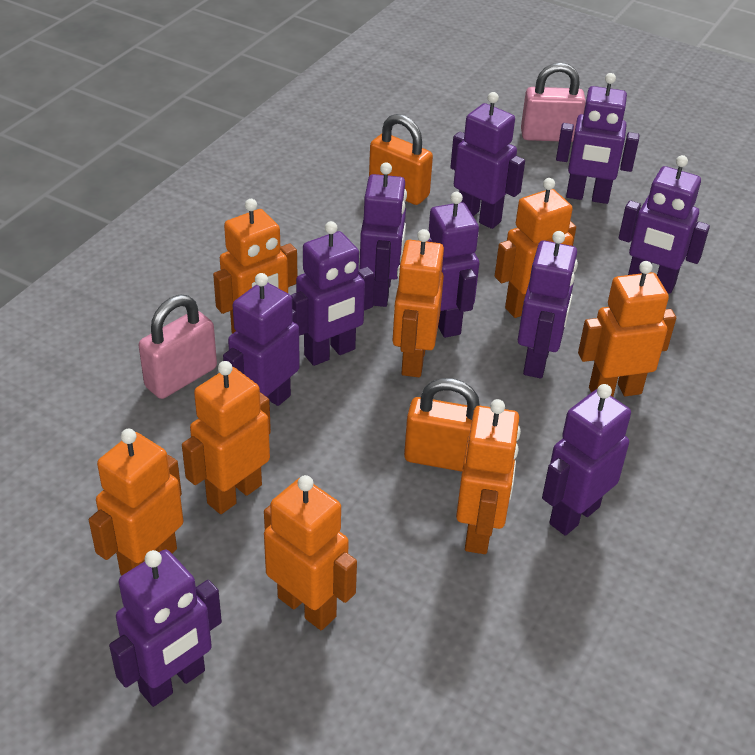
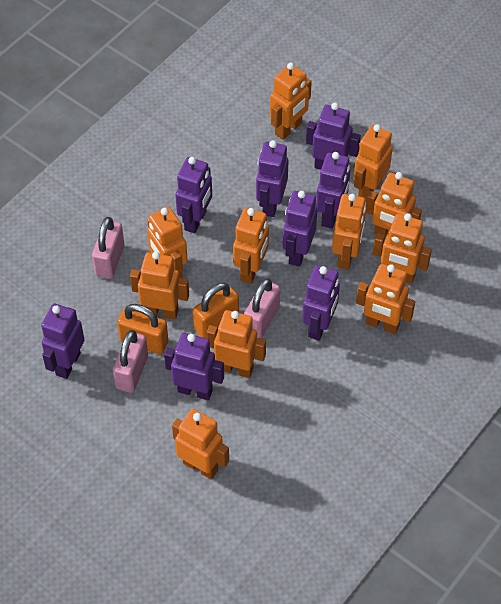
orange robot: [89,429,183,576] [182,361,271,514] [213,199,297,334] [264,475,357,630] [393,229,444,377] [456,399,521,554] [495,178,576,318] [578,261,676,397] = 8 -> [130,252,189,320] [147,207,188,278] [172,409,229,480] [207,310,266,378] [233,208,269,284] [270,63,312,140] [332,194,366,269] [354,124,393,200] [356,264,415,334] [366,172,422,237] [373,213,432,284] = 11
pink padlock: [138,295,217,399] [521,63,586,142] = 2 -> [92,217,124,279] [113,330,148,393] [244,278,280,338] = 3
purple robot: [109,550,222,707] [223,273,300,406] [291,221,375,366] [360,162,407,307] [426,192,479,338] [451,92,525,229] [518,231,578,378] [542,384,631,536] [556,73,639,204] [619,155,710,294] = 10 -> [41,303,85,379] [164,333,224,400] [175,157,212,233] [256,140,289,217] [283,191,317,267] [302,265,340,341] [306,103,361,170] [316,152,350,229] = 8

